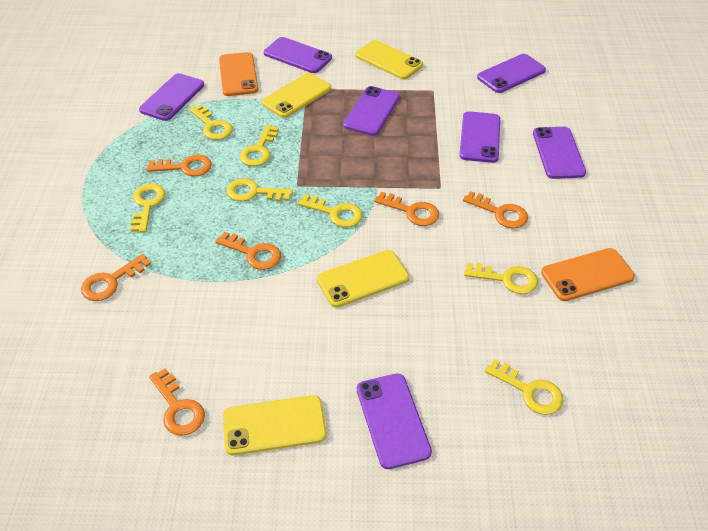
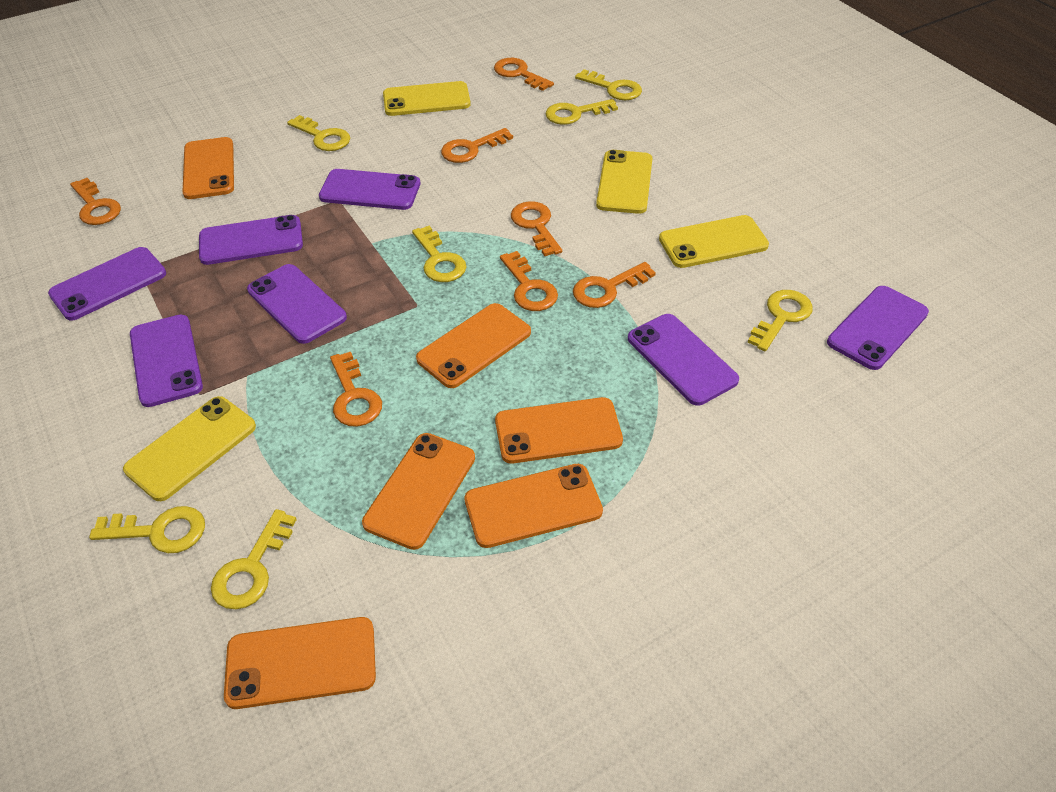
orange key: [81,254,151,301] [147,155,212,176] [149,368,205,436] [215,232,281,270] [374,192,439,226] [463,191,528,228] = 6 -> [70,178,121,225] [330,352,382,427] [441,128,513,163] [494,58,554,91] [500,251,558,311] [511,201,562,256] [573,262,656,308] = 7
orange phone: [219,52,258,96] [541,248,635,301] = 2 -> [182,137,234,199] [224,617,376,709] [362,433,475,550] [416,303,531,388] [464,464,603,548] [495,397,623,464] = 6

